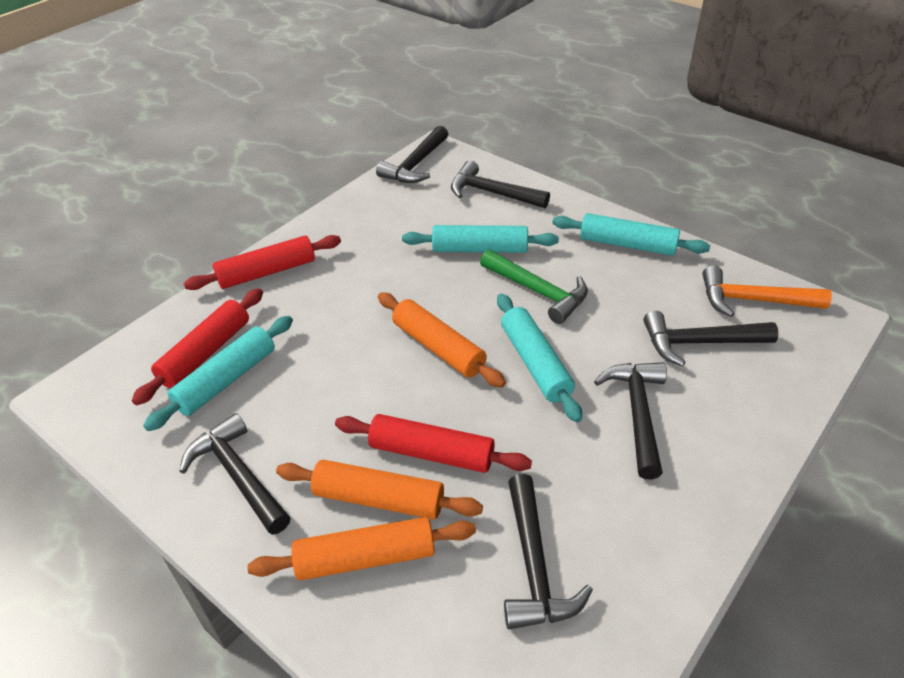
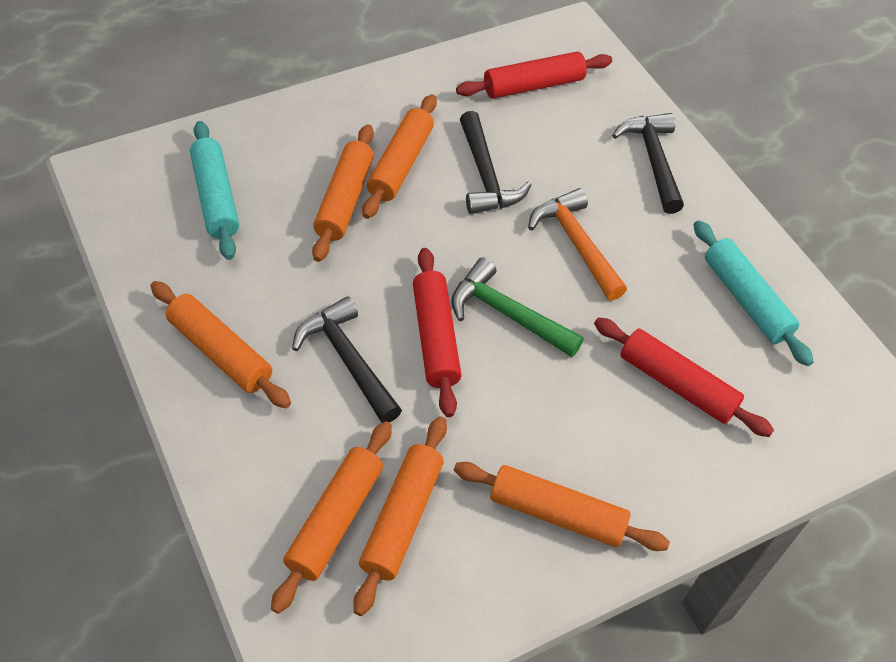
black hammer: [179,413,291,535] [376,125,448,183] [451,160,550,209] [504,474,593,629] [594,362,667,479] [643,311,779,366] = 6 -> [292,296,402,423] [460,111,532,214] [612,113,684,214] = 3
orange rolling pin: [247,517,476,581] [276,460,483,519] [378,292,506,388] = 3 -> [150,281,291,408] [271,421,392,614] [312,124,374,262] [353,416,447,616] [362,94,437,219] [454,462,670,551] = 6
turquoise rolling pin: [143,316,293,431] [402,225,559,253] [497,294,582,422] [552,213,710,256] = 4 -> [190,121,239,260] [694,220,814,366] = 2

